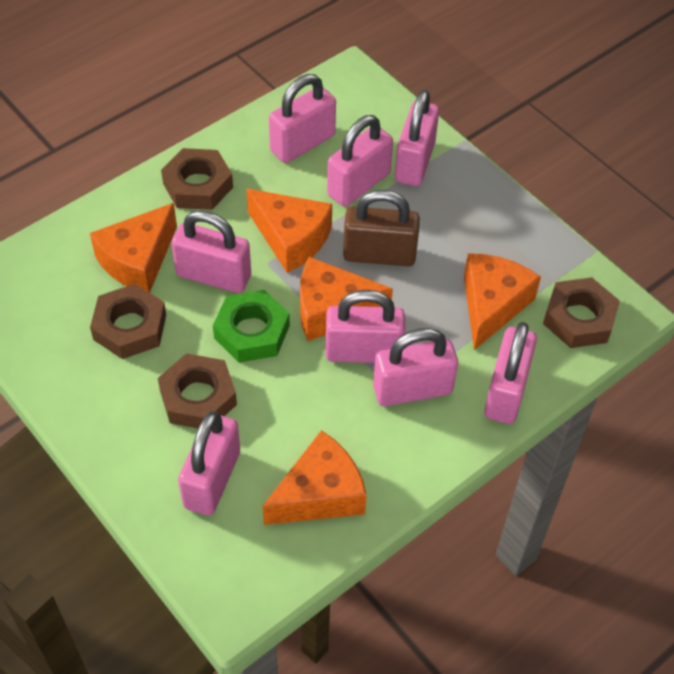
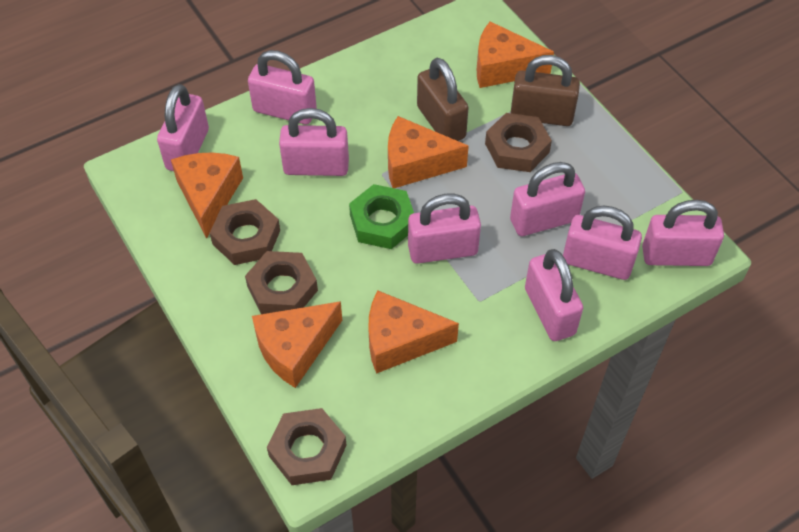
brown padlock: [343,190,420,266] = 1 -> [417,58,469,141] [510,55,580,126] = 2

